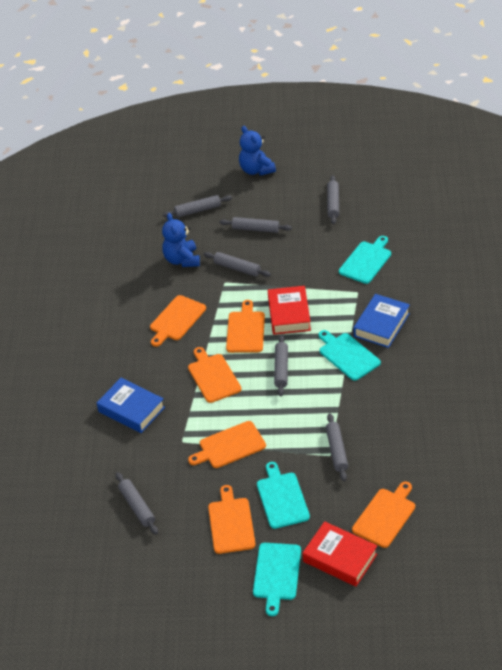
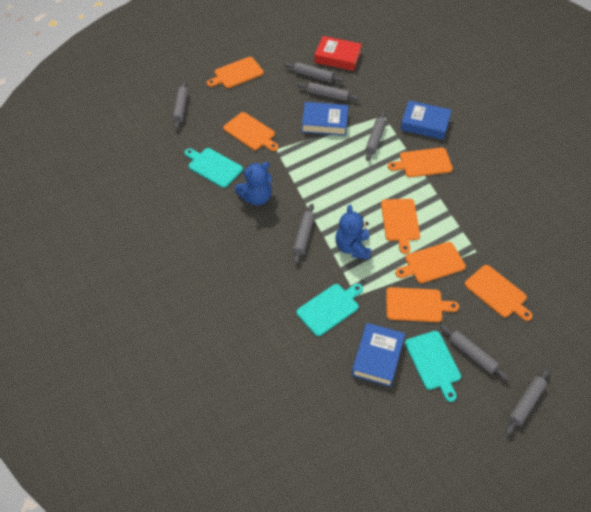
blue book: [97,378,165,433] [354,294,410,348] = 2 -> [302,102,349,136] [352,323,405,387] [400,101,452,140] = 3
orange cutting board: [150,295,206,347] [188,347,242,403] [188,421,266,468] [208,485,256,554] [226,300,265,353] [352,482,415,548] = 6 -> [207,57,264,88] [223,112,278,151] [381,199,420,254] [386,287,459,322] [388,148,453,177] [395,242,466,283] [465,265,533,321] = 7
red book: [268,286,311,335] [303,521,377,587] = 2 -> [314,36,362,71] = 1
turquoise cutting board: [253,543,301,616] [257,462,310,529] [318,330,381,381] [339,236,391,284] = 4 -> [184,148,243,188] [296,284,363,336] [405,331,461,402] = 3

